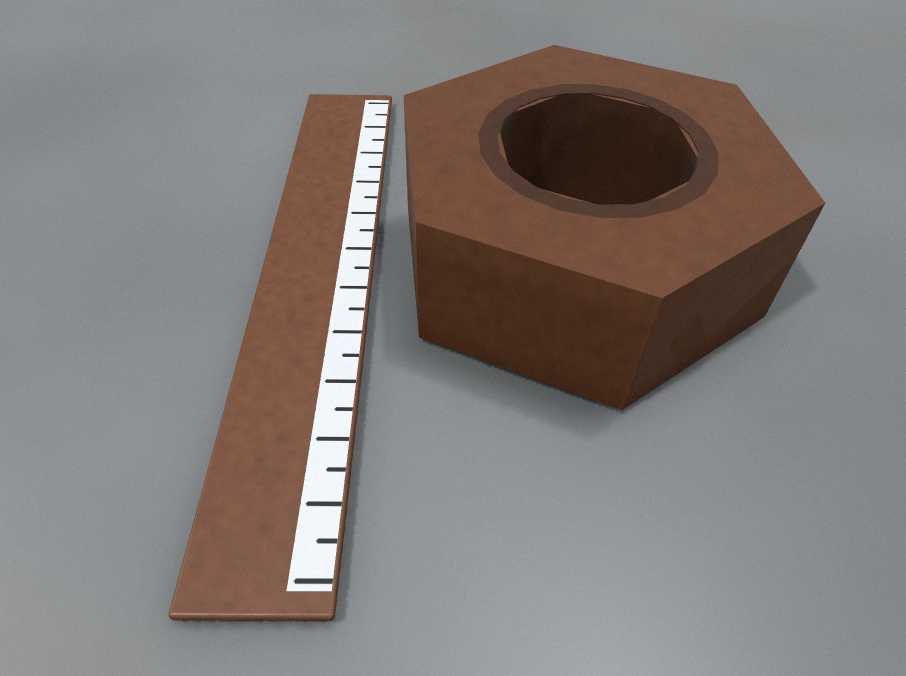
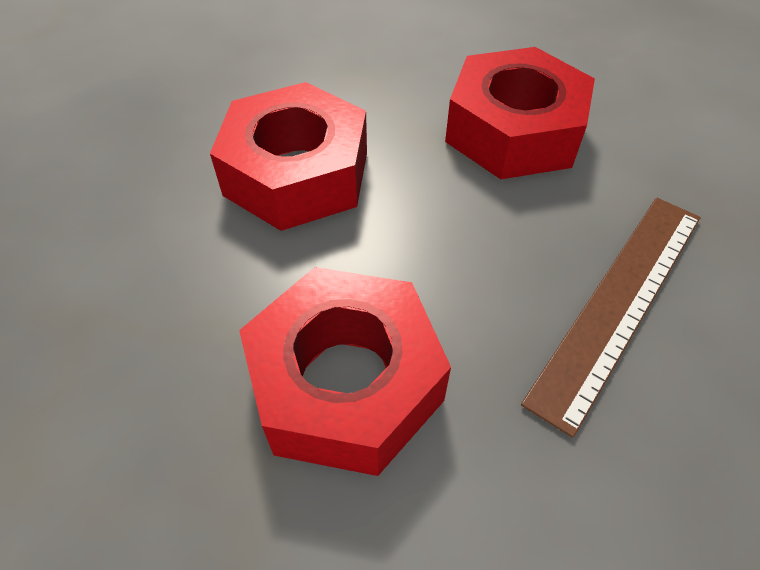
brown nut: [404,45,825,410] = 1 -> none = 0
red nut: none = 0 -> [210,82,367,231] [239,267,451,476] [445,47,595,179] = 3

